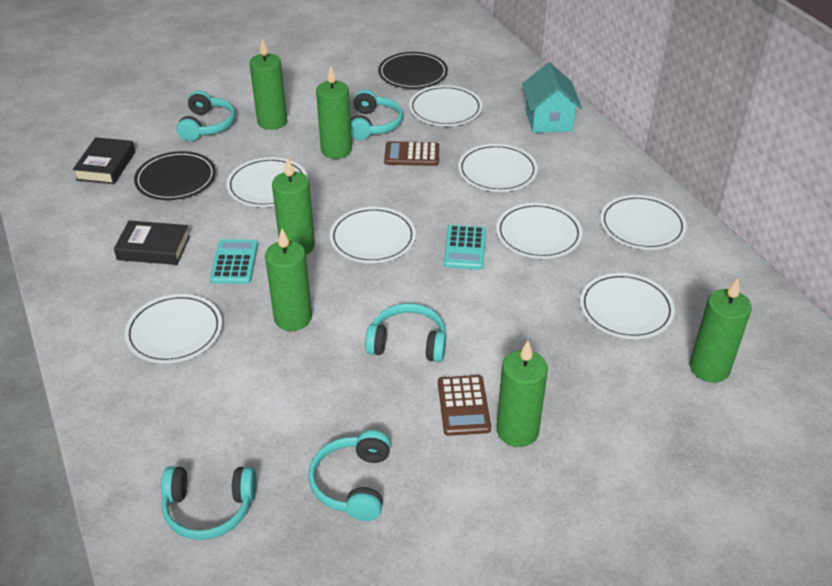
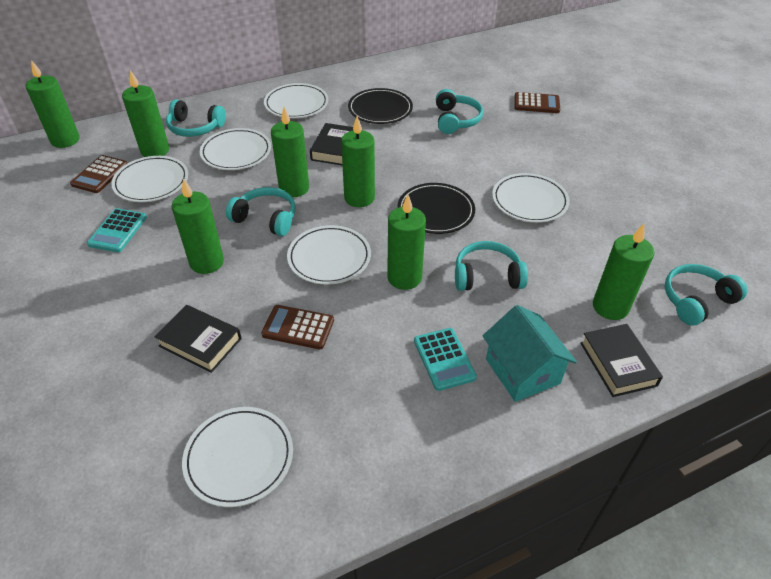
black book: [73,137,135,184] [114,221,190,265] = 2 -> [155,305,242,373] [310,123,353,166] [580,324,663,397] = 3
brown calculator: [384,141,439,166] [438,375,491,436] = 2 -> [70,155,128,193] [261,305,334,349] [514,92,560,113] = 3
green candle: [249,38,287,130] [265,229,312,331] [272,157,315,254] [316,65,352,159] [496,341,548,447] [690,278,752,383] = 6 -> [26,60,80,148] [122,70,169,157] [172,178,224,274] [271,107,309,197] [341,116,375,207] [387,195,426,290] [593,224,654,320] = 7
white plate: [124,294,222,363] [226,157,308,207] [330,207,416,263] [409,85,482,126] [458,144,538,192] [496,203,583,259] [580,273,675,339] [600,195,687,250] = 8 -> [111,156,188,202] [182,407,293,507] [200,128,271,170] [264,83,328,118] [287,225,371,285] [492,173,570,223] = 6

